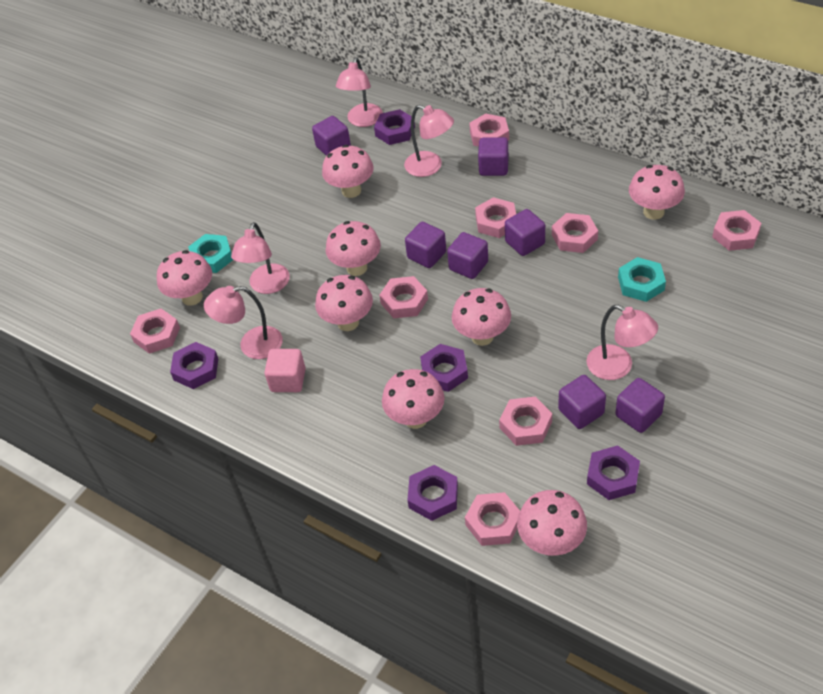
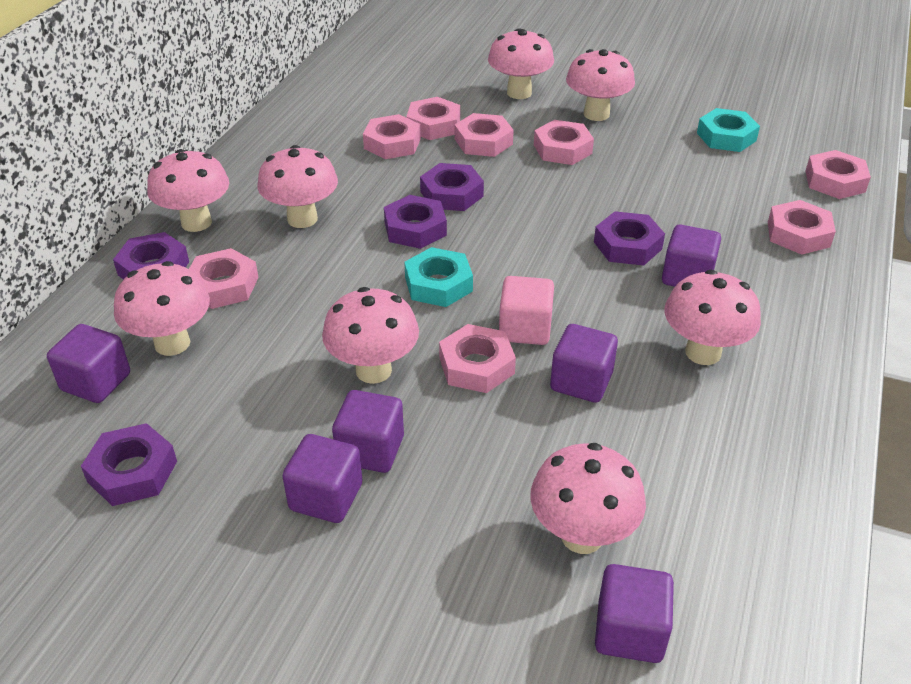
pink lamp: [204,286,283,359] [231,222,290,294] [336,57,383,127] [404,105,454,177] [586,305,658,380] = 5 -> none = 0
purple cube: [312,116,351,156] [405,222,446,268] [447,232,488,279] [478,137,508,176] [505,209,545,256] [558,375,606,429] [615,378,665,433] = 7 -> [47,324,130,403] [282,434,362,523] [332,390,404,473] [550,324,618,403] [595,564,674,663] [662,225,721,287] = 6

